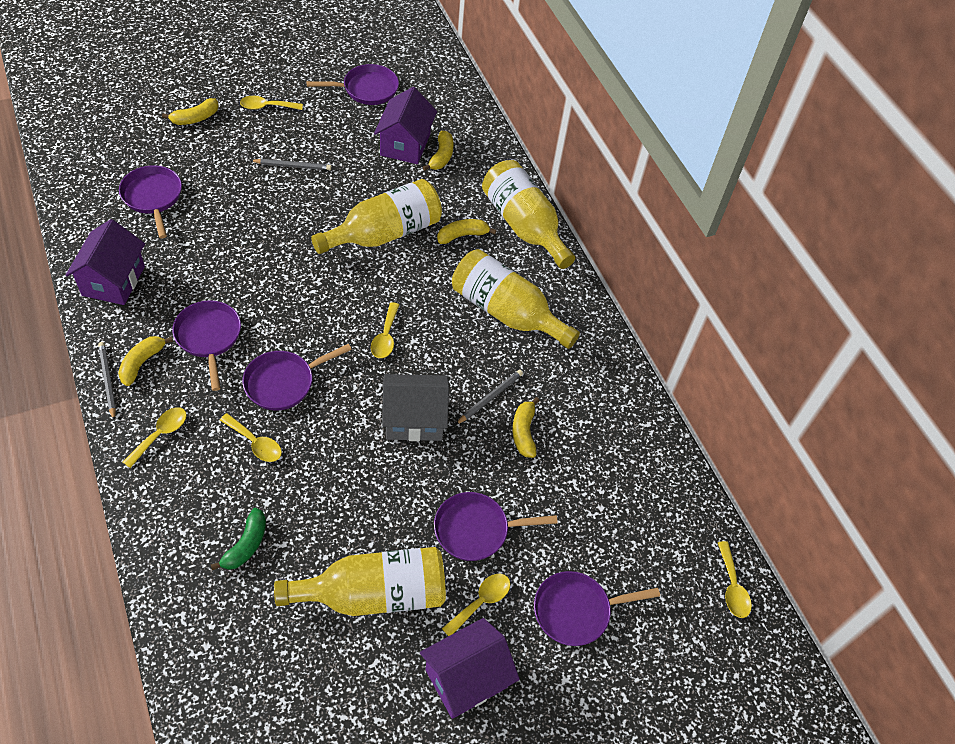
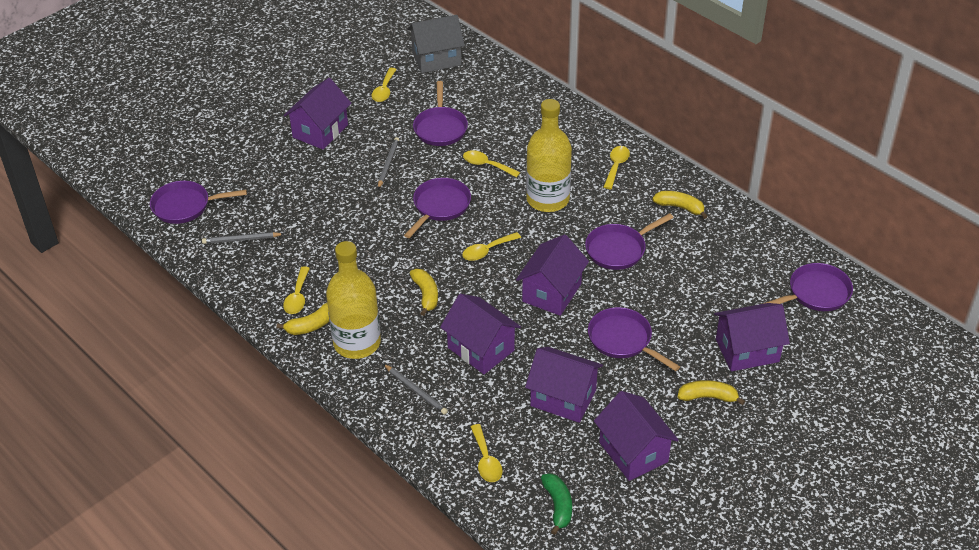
purple house: [65,219,145,305] [374,87,437,164] [420,618,520,719] = 3 -> [284,78,351,149] [440,294,521,374] [516,234,589,316] [525,347,603,423] [594,391,679,481] [714,303,790,371] = 6
yellow banana: [118,336,173,386] [162,98,219,125] [423,131,454,171] [437,219,497,244] [512,397,540,458] = 5 -> [276,303,329,335] [410,269,438,316] [652,191,708,219] [678,380,745,405] = 4
yellow bottle: [274,547,446,616] [311,179,442,254] [452,249,580,349] [482,160,575,269] = 4 -> [326,241,381,359] [526,99,572,212] = 2

